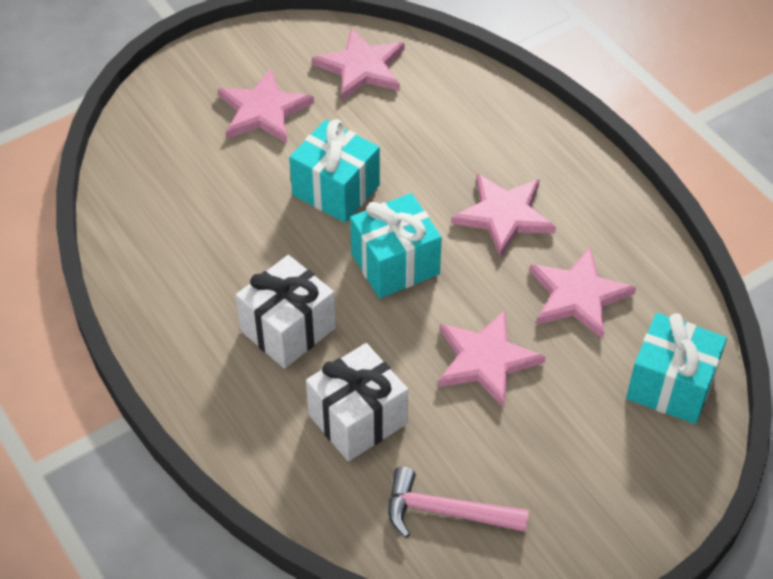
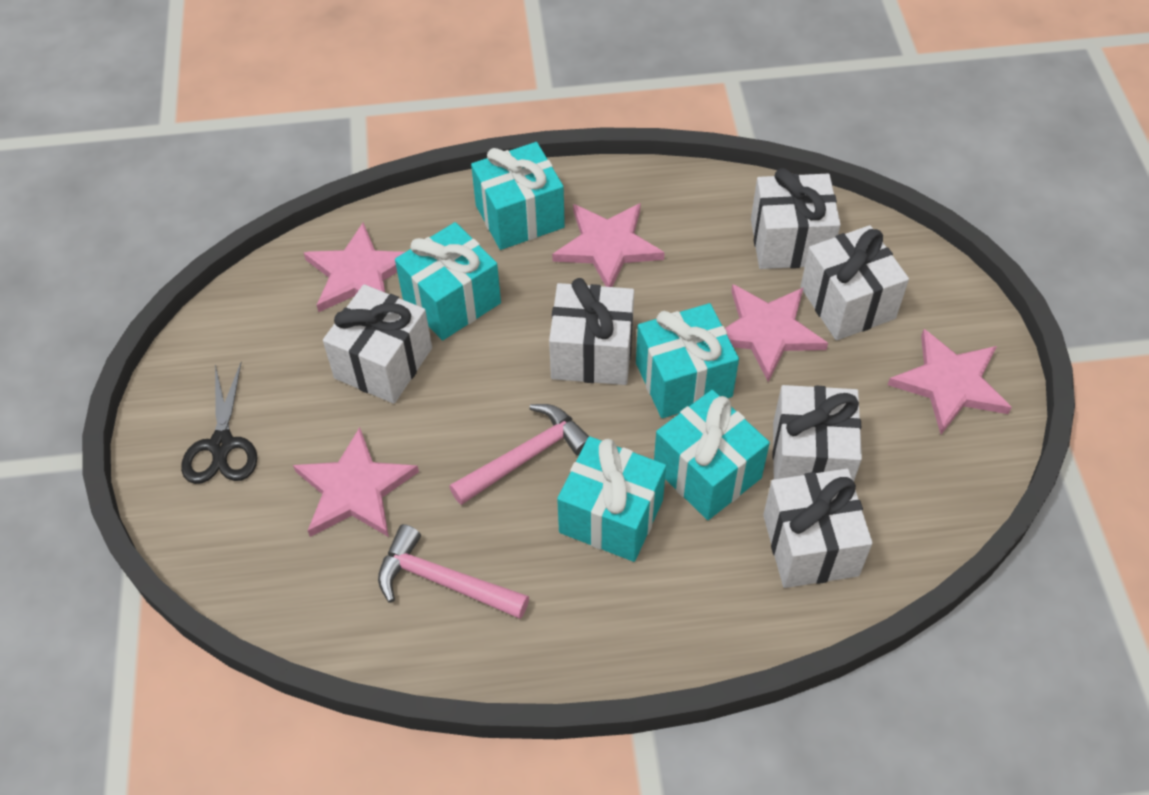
black scissors: none = 0 -> [181,361,257,484] = 1
pink hammer: [388,467,529,538] = 1 -> [378,524,529,619] [449,404,589,505] = 2
turquoise gift: [289,119,380,223] [350,193,442,298] [626,313,727,424] = 3 -> [395,222,501,340] [471,142,565,250] [557,436,666,562] [636,303,739,418] [654,390,770,520] = 5
white gift: [236,255,336,368] [306,343,408,461] = 2 -> [323,284,432,404] [549,278,634,385] [751,168,841,269] [763,469,873,588] [772,385,862,481] [800,225,909,341] = 6

